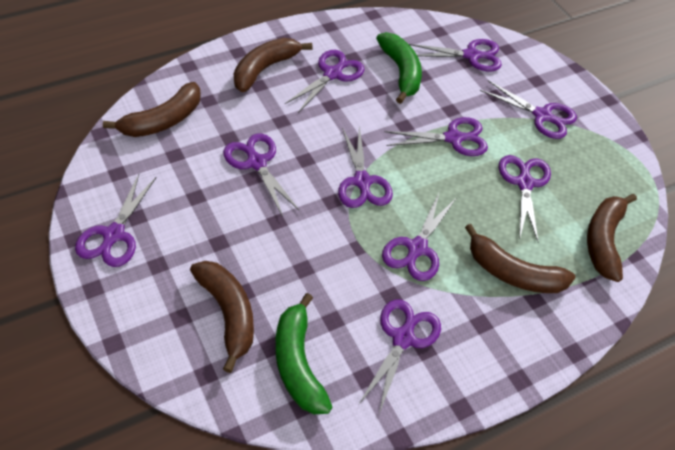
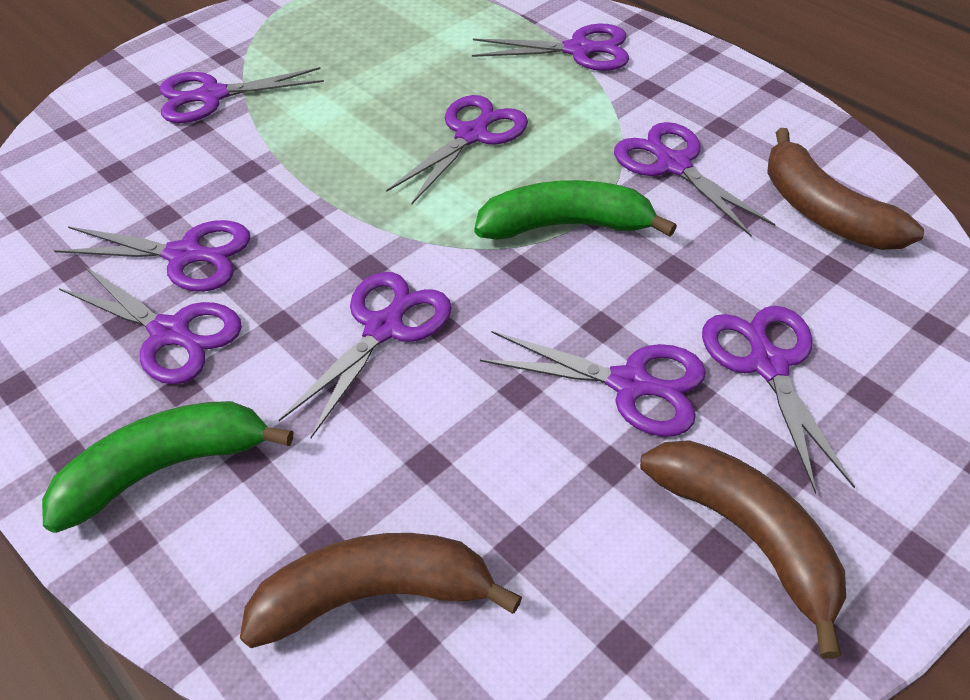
brown banana: [103,82,201,137] [190,261,254,373] [233,38,313,92] [465,224,576,293] [587,194,637,282] = 5 -> [240,533,522,648] [640,440,846,659] [767,128,924,250] = 3
purple scissors: [75,174,157,267] [223,133,300,217] [285,50,364,113] [338,125,393,208] [358,299,441,414] [382,191,457,281] [384,117,488,156] [409,39,502,71] [480,80,577,139] [499,155,551,241] = 10 -> [54,220,250,292] [59,266,242,384] [160,67,324,123] [279,272,452,438] [386,95,528,205] [472,24,629,71] [480,331,706,437] [614,122,776,237] [702,306,855,494] = 9

